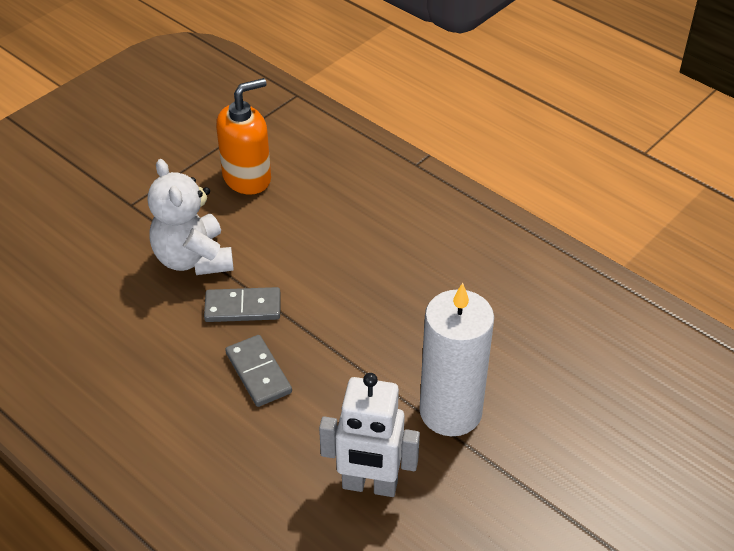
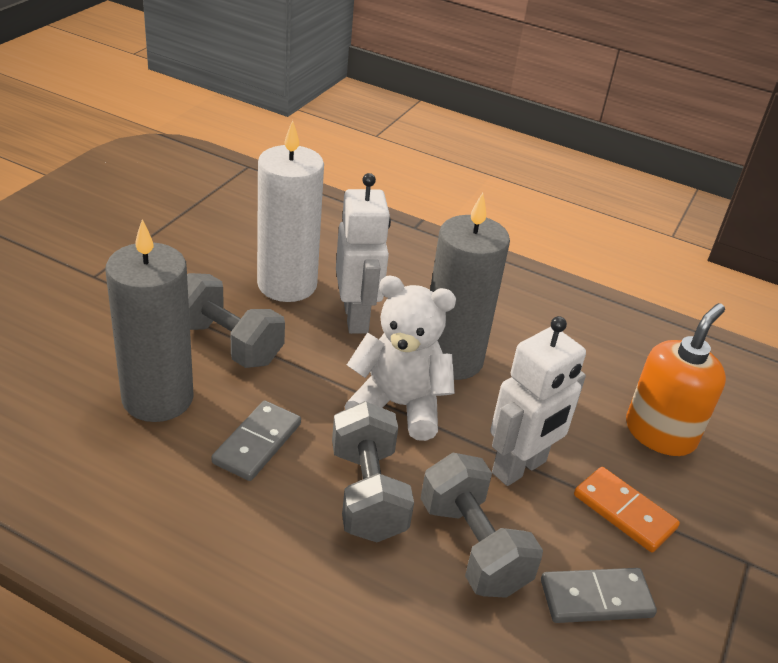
grey candle: none = 0 -> [106,219,194,422] [430,193,510,380] = 2
grey dumbbell: none = 0 -> [187,273,285,368] [332,401,414,542] [420,453,543,598] = 3
orange domino: none = 0 -> [574,467,680,552] = 1
white robot: [319,373,420,497] = 1 -> [336,173,391,334] [490,316,586,486] = 2

